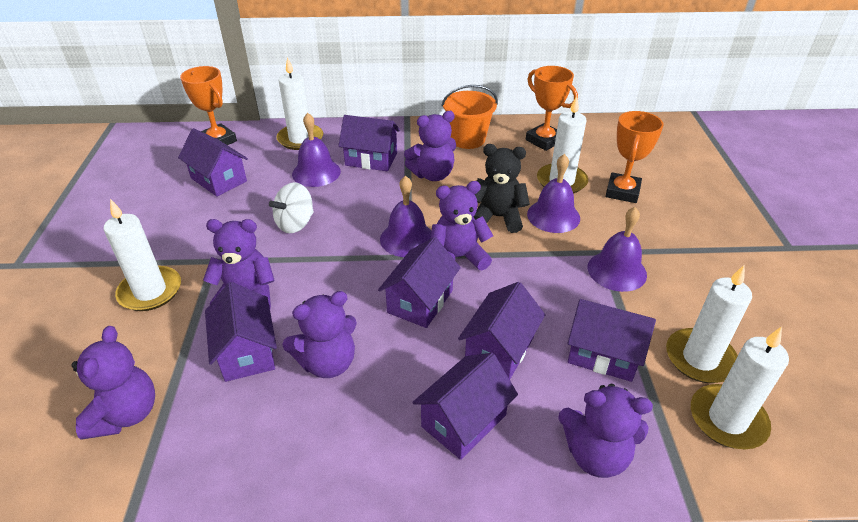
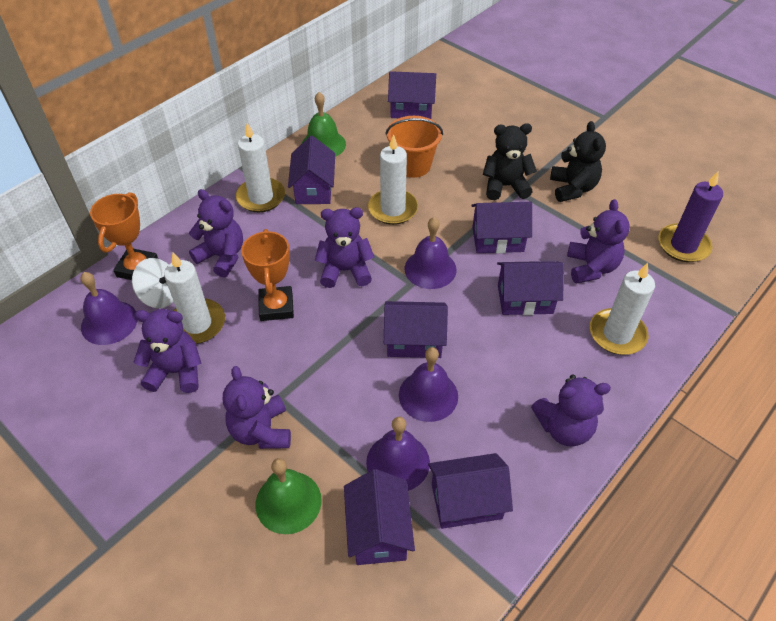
black teddy bear: [474,144,530,233] = 1 -> [483,123,537,200] [550,121,606,202] = 2
green bell: none = 0 -> [256,458,322,534] [302,92,346,157] = 2
orange trophy: [180,66,237,145] [526,66,578,151] [605,111,664,203] = 3 -> [90,192,158,280] [241,229,294,321] = 2
purple candle: none = 0 -> [658,172,723,262] = 1
white candle: [104,199,181,311] [277,57,323,150] [537,96,588,194] [666,265,752,383] [691,327,789,449] = 5 -> [164,253,225,344] [236,123,285,212] [368,134,418,225] [590,263,655,355] = 4

